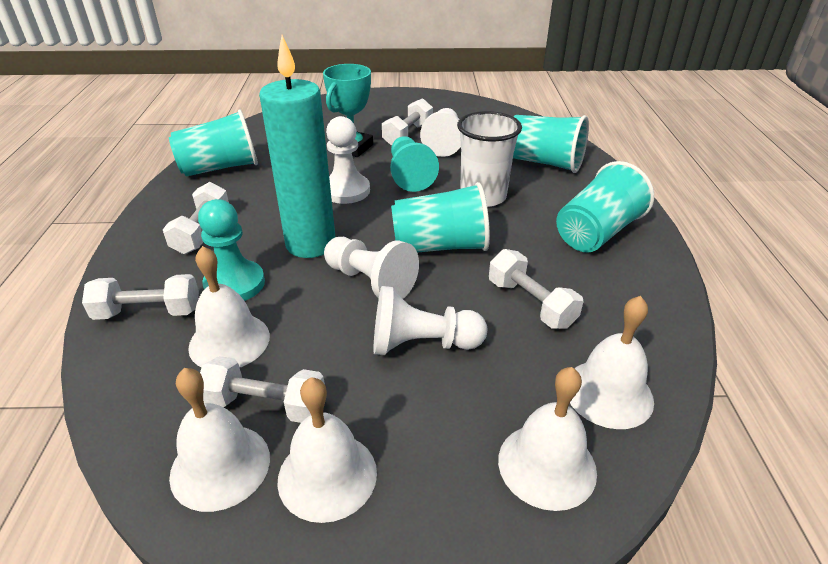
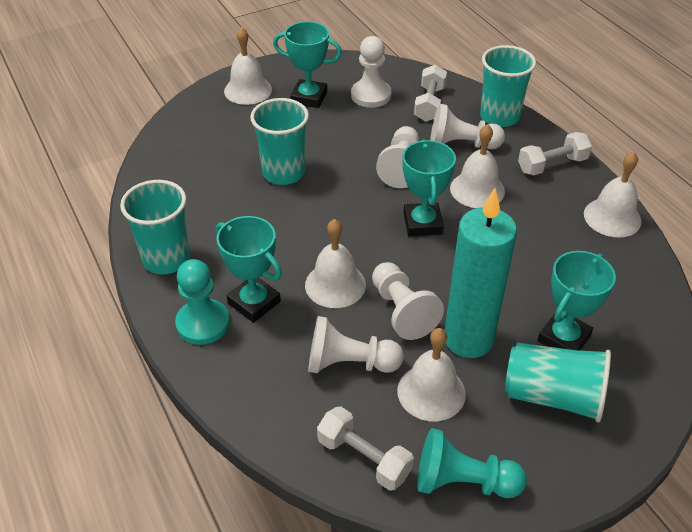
turquoise trophy: [323,64,373,157] = 1 -> [216,216,282,323] [273,21,342,108] [403,139,456,236] [537,251,616,350] = 4
white cup: [457,111,522,207] = 1 -> none = 0
white dumbbell: [82,274,199,320] [163,182,229,254] [200,356,325,423] [382,98,433,146] [489,249,584,329] = 5 -> [317,407,414,491] [414,65,447,122] [518,132,592,176] = 3
white pawn: [324,237,419,299] [326,116,370,204] [373,286,487,355] [420,108,461,157] = 4 -> [308,316,404,373] [351,36,391,108] [372,262,444,340] [376,126,419,188] [430,104,505,149] = 5

